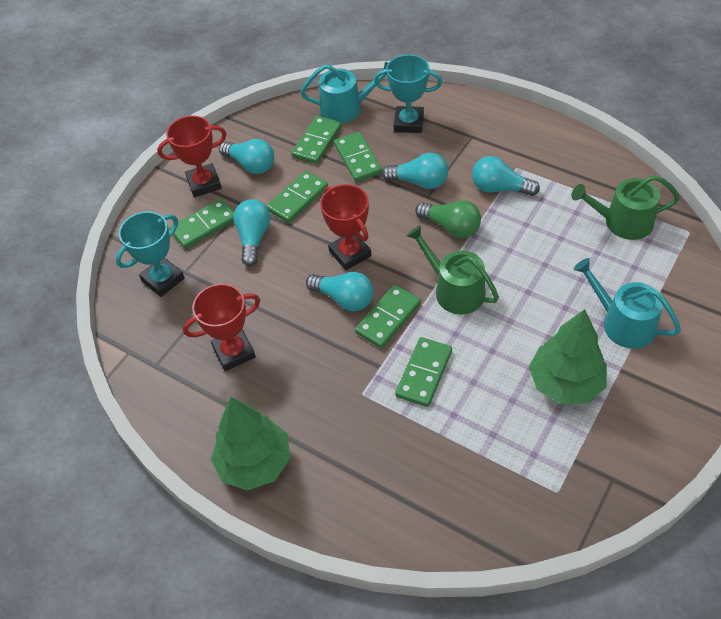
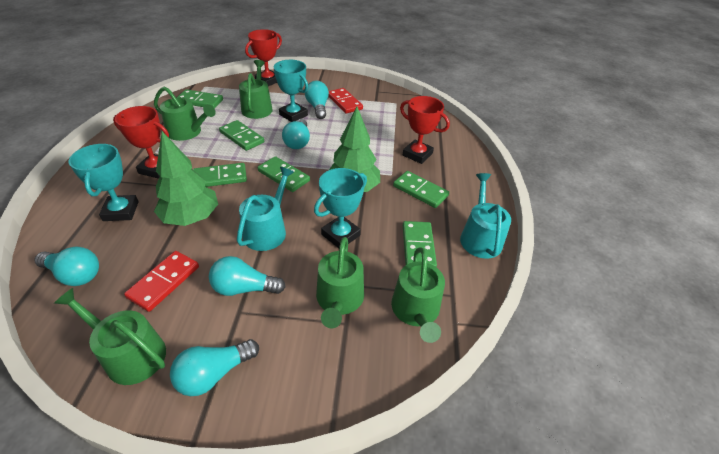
green light bulb: [415,200,481,238] = 1 -> none = 0
green watering can: [406,225,499,315] [571,175,680,240] = 2 -> [54,288,166,385] [154,87,216,141] [239,60,273,119] [316,237,364,328] [391,247,445,343] = 5
red domino: none = 0 -> [124,251,199,312] [328,88,363,114] = 2
turquoise trophy: [116,211,185,297] [374,54,442,133] = 2 -> [69,144,139,221] [274,60,308,122] [314,168,367,248] = 3

